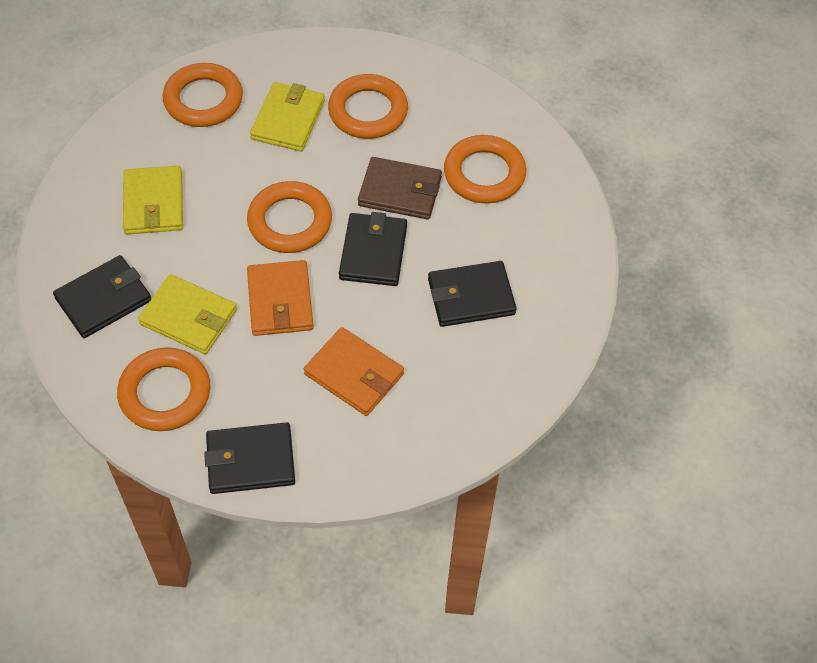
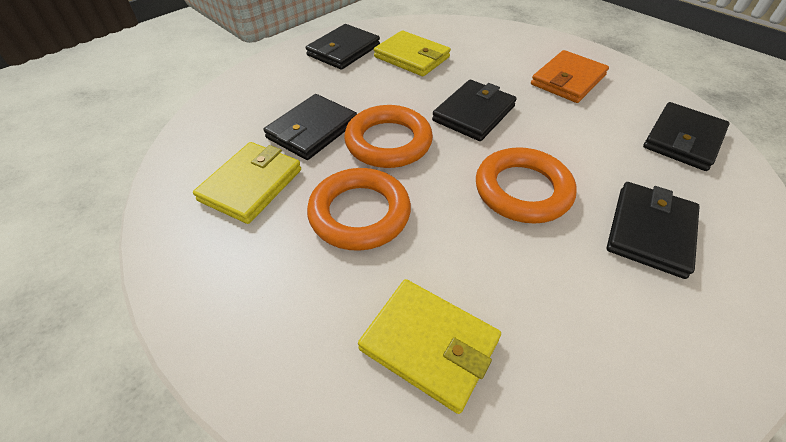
black wallet: [53,255,151,338] [204,422,295,494] [339,212,407,286] [428,261,517,327] = 4 -> [264,94,357,160] [306,24,380,70] [432,80,517,141] [606,182,700,279] [643,102,730,171] = 5
brown wallet: [358,157,442,220] = 1 -> none = 0
orange ring: [117,347,210,431] [163,63,243,127] [247,181,332,253] [328,74,408,139] [444,135,526,204] = 5 -> [307,168,411,251] [344,105,433,168] [476,147,577,224] = 3
orange wallet: [247,260,314,336] [304,327,404,416] = 2 -> [531,50,609,103] = 1

